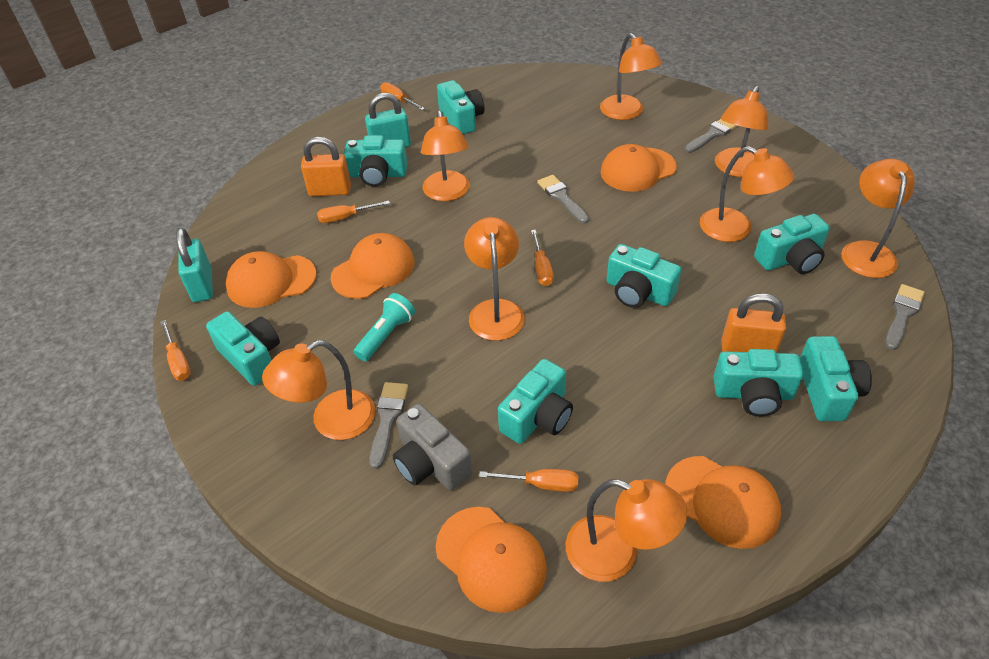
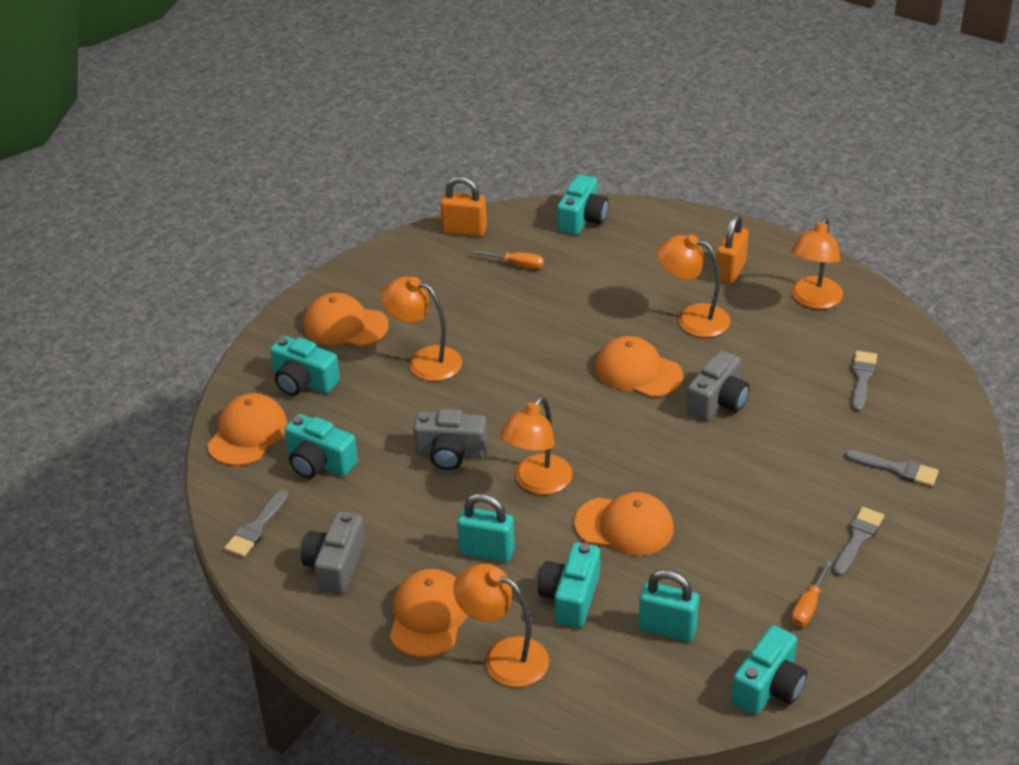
grey camera: [393,404,472,490] = 1 -> [301,512,365,594] [413,409,487,470] [686,350,749,421] = 3
orange lamp: [262,340,375,440] [421,111,470,201] [464,217,525,341] [566,479,688,582] [600,33,662,120] [700,146,794,242] [715,86,768,177] [841,159,915,278] = 8 -> [380,276,462,381] [453,564,549,687] [499,396,573,495] [657,235,730,337] [791,217,843,309] = 5
orange screwdriver: [160,320,191,381] [317,201,390,223] [380,82,425,110] [479,469,578,492] [531,230,554,286] = 5 -> [472,250,544,269] [791,560,832,627] = 2
turquoise camera: [206,311,280,386] [344,135,408,187] [437,80,484,134] [498,359,573,444] [607,244,682,308] [713,349,804,416] [754,214,830,274] [800,336,872,421] = 8 -> [270,336,340,396] [285,414,358,478] [538,542,600,628] [557,175,609,235] [731,625,807,715] = 5
turquoise flashlight: [354,293,415,361] = 1 -> none = 0

